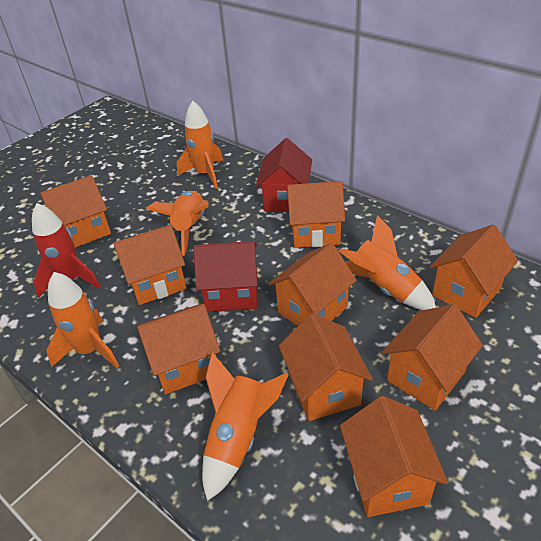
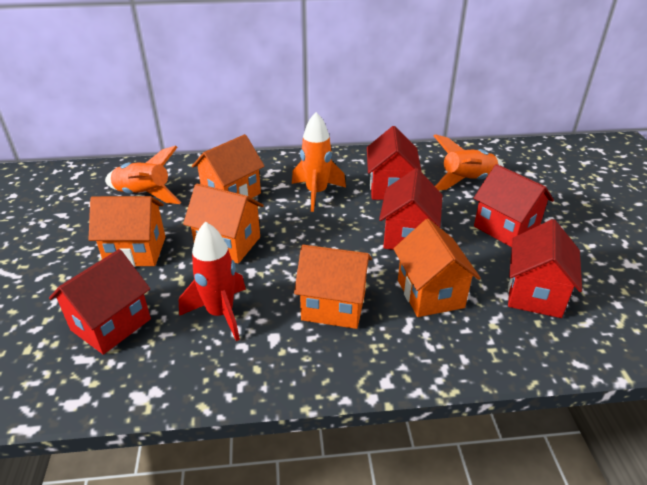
orange house: [40,175,111,247] [114,225,186,305] [137,304,220,394] [268,243,357,326] [279,314,373,421] [287,181,345,248] [340,396,448,517] [382,304,483,411] [430,224,518,318] = 9 -> [88,196,166,267] [183,184,264,264] [192,134,265,198] [294,245,372,329] [393,219,481,317] = 5
orange rocket: [46,272,119,368] [147,191,209,256] [177,101,223,189] [202,352,289,501] [339,215,436,310] = 5 -> [105,146,181,204] [292,112,346,212] [434,134,504,190] = 3
red house: [193,241,258,312] [256,138,312,212] = 2 -> [49,249,151,355] [367,126,422,200] [379,168,443,250] [474,164,554,247] [508,219,582,318] = 5

